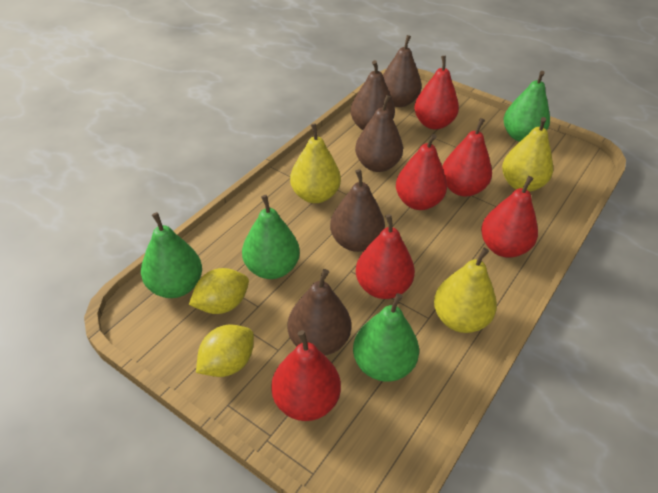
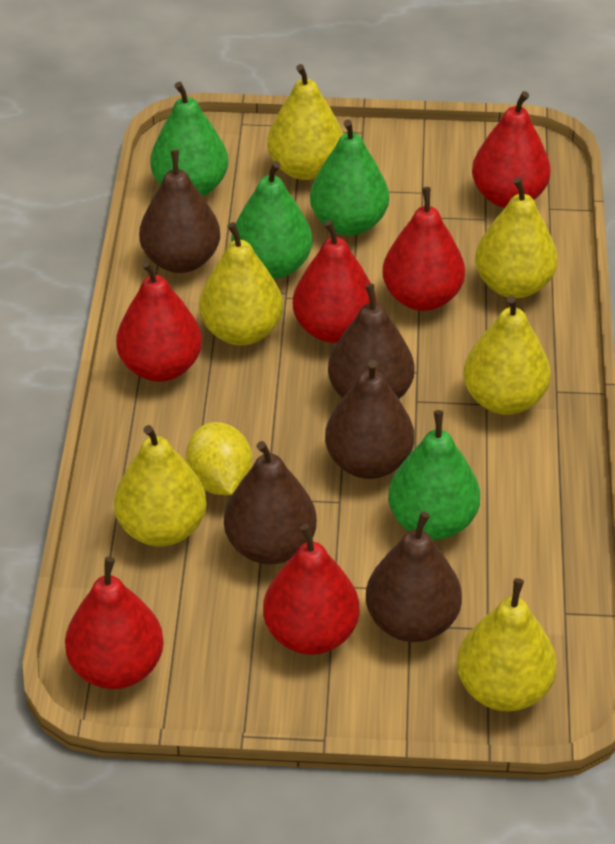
yellow lemon: [189,268,249,314] [196,325,254,377] = 2 -> [186,422,253,495] = 1
yellow pear: [290,123,341,203] [434,248,497,333] [502,117,553,192] = 3 -> [114,425,207,546] [199,222,283,346] [267,64,343,180] [457,578,557,711] [463,295,551,415] [475,177,558,298] = 6

